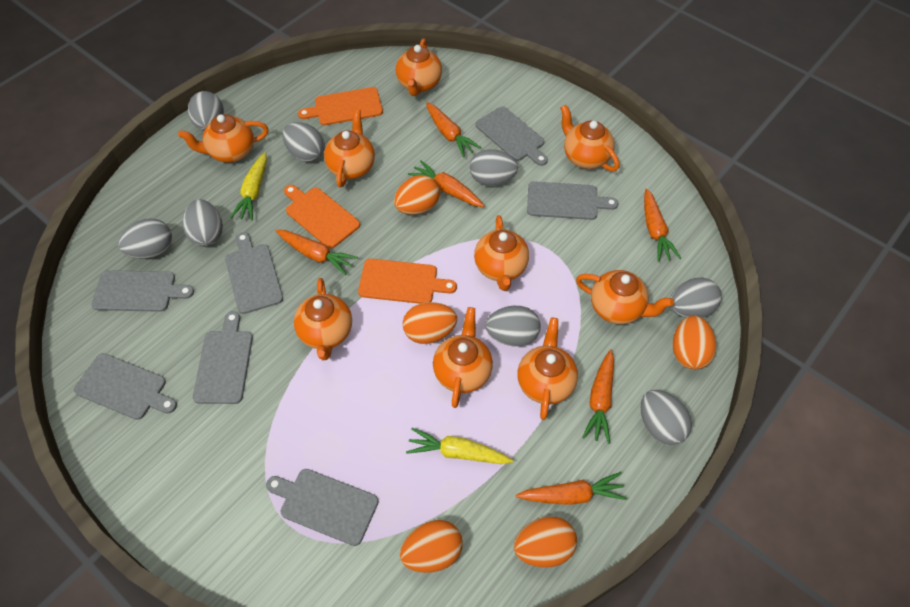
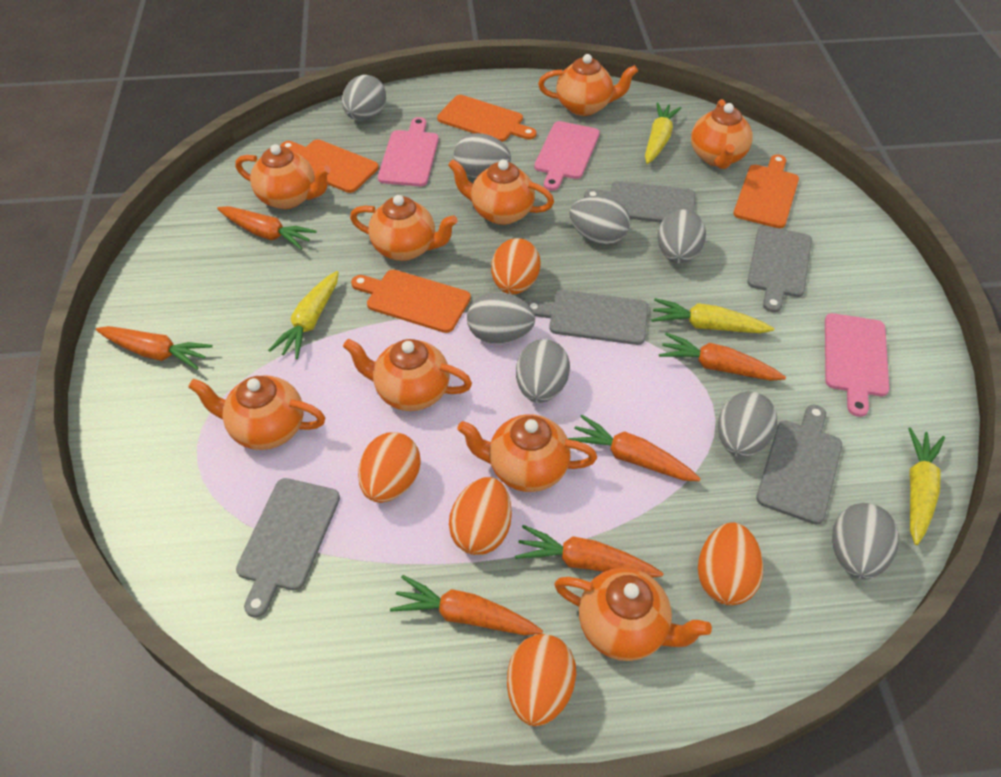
grey cutting board: [74,353,177,420] [92,270,194,312] [193,311,253,404] [225,232,283,314] [266,469,379,546] [476,106,548,166] [527,181,618,220] = 7 -> [236,478,340,617] [526,290,648,345] [584,181,695,223] [747,226,812,313] [756,405,842,525] = 5
orange cutting board: [284,185,360,249] [298,87,383,125] [358,259,457,304] = 3 -> [280,139,379,193] [351,270,471,333] [437,95,537,142] [734,154,799,228] = 4
pink cutting board: none = 0 -> [378,117,439,186] [534,121,600,191] [825,313,889,417] = 3
yellow carrot: [230,152,267,220] [406,427,513,464] = 2 -> [268,271,339,359] [645,102,682,164] [651,298,774,333] [908,427,945,545] = 4

